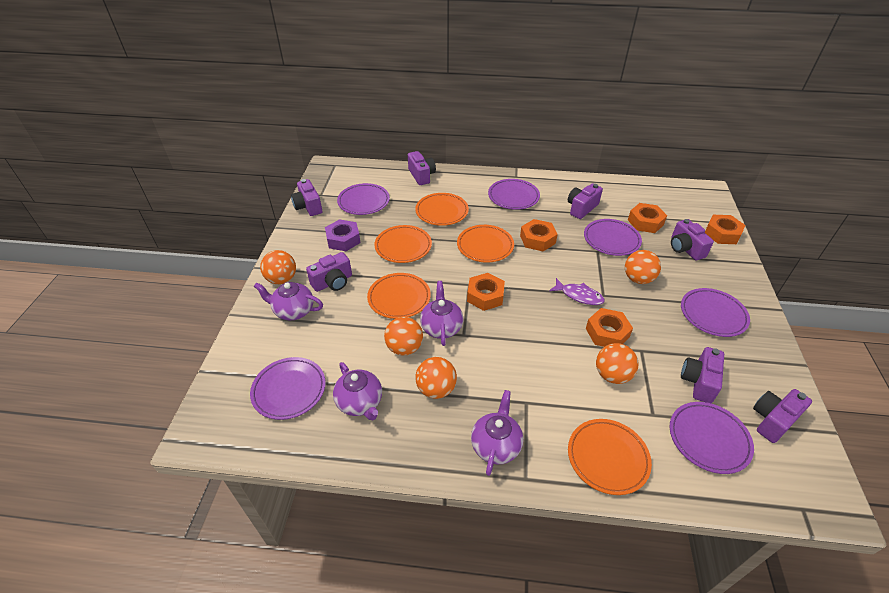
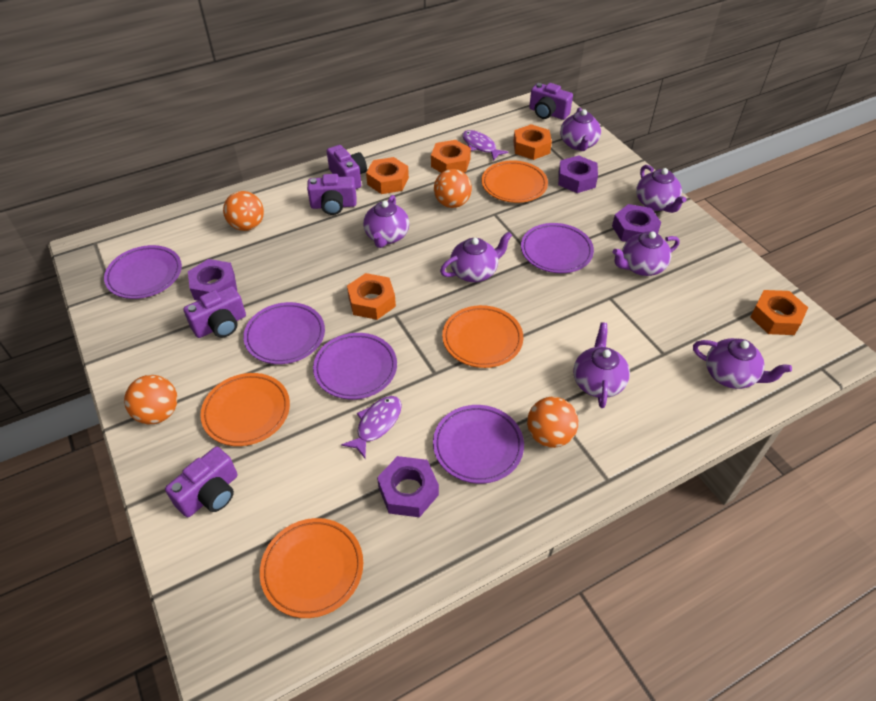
orange ball: [260,250,296,284] [384,317,423,355] [415,357,457,399] [596,343,638,384] [625,250,661,284] = 5 -> [124,375,177,424] [223,191,264,231] [434,169,472,208] [527,397,578,448] = 4
orange plate: [367,273,431,319] [374,225,432,263] [415,193,469,226] [457,225,514,262] [568,419,652,495] = 5 -> [200,373,290,446] [260,518,363,618] [442,305,523,368] [482,160,548,203] = 4
purple camera: [291,179,322,216] [306,252,352,292] [408,151,436,185] [568,184,603,219] [671,219,714,260] [681,347,724,403] [753,389,812,443] = 7 -> [165,447,238,517] [183,286,246,338] [307,174,357,215] [327,145,367,189] [529,83,573,120] = 5
purple fish: [549,278,605,305] = 1 -> [341,396,402,458] [462,130,508,161] = 2
purple nut: [325,219,361,251] = 1 -> [188,259,237,301] [377,456,439,517] [558,155,598,193] [612,204,661,242] = 4
purple plate: [250,357,326,420] [337,183,390,215] [488,179,540,210] [584,219,642,256] [670,402,754,474] [681,288,750,337] = 6 -> [104,245,182,299] [243,302,325,364] [313,333,397,399] [433,405,524,484] [521,223,594,273] = 5
purple teapot: [254,282,323,320] [333,362,382,420] [420,281,463,346] [471,390,523,476] = 4 -> [363,195,409,248] [440,231,512,282] [560,107,601,151] [573,322,630,408] [613,231,680,276] [636,165,686,213] [693,338,792,389] = 7

